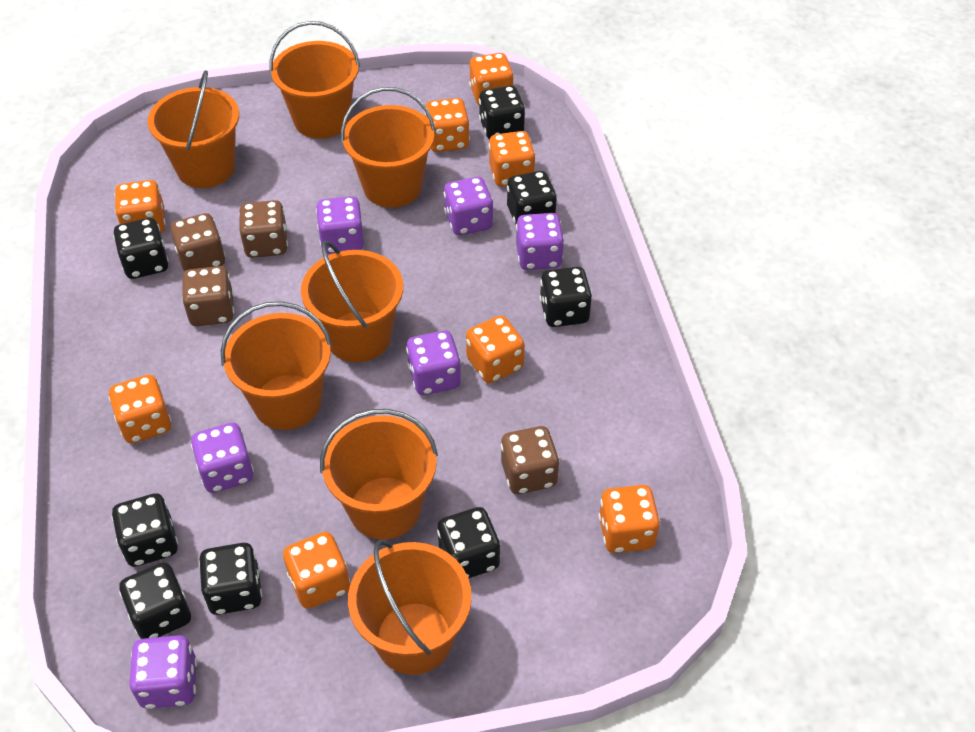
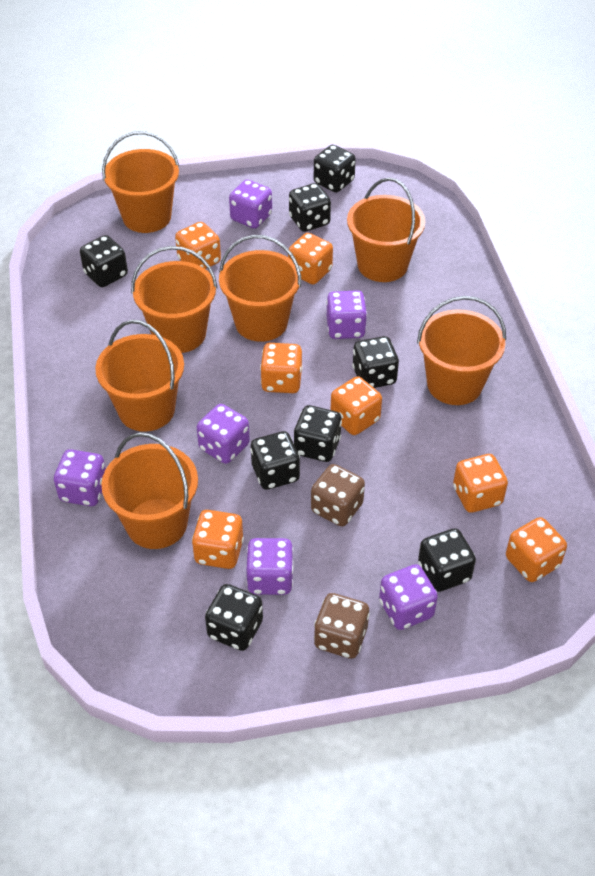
brown dice: [170,213,225,272] [182,266,234,326] [239,200,288,258] [501,426,560,494] = 4 -> [311,464,365,527] [314,593,370,659] = 2
orange dice: [109,375,172,443] [115,180,166,233] [283,532,350,609] [425,98,470,152] [466,315,525,383] [469,53,514,105] [489,131,536,187] [598,485,660,553] = 8 -> [175,222,221,269] [192,510,244,569] [260,343,303,393] [288,233,333,284] [331,376,382,435] [453,454,508,513] [506,517,567,582] = 7

